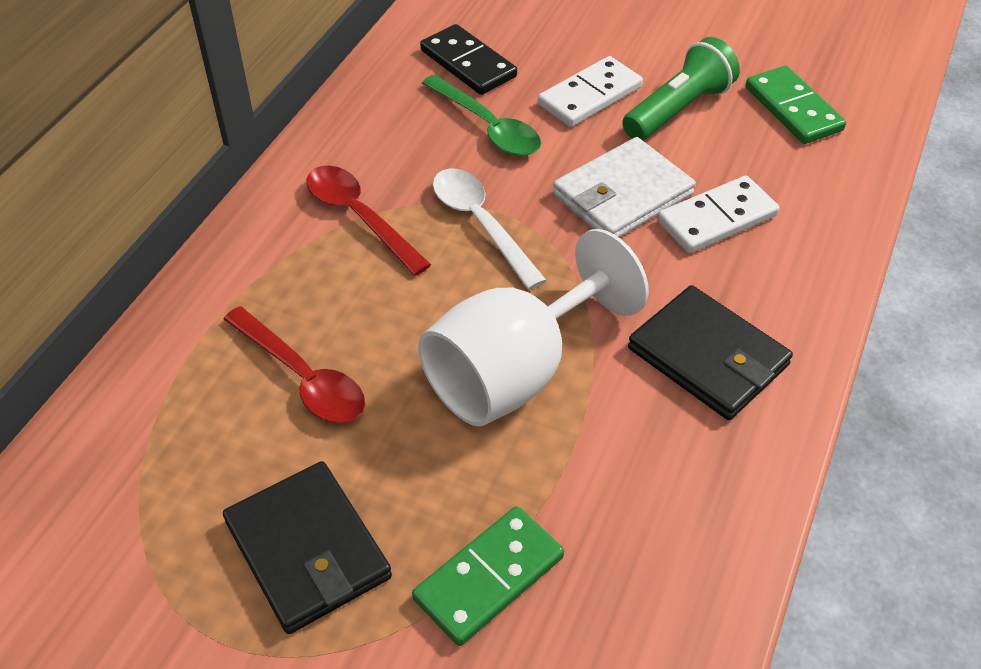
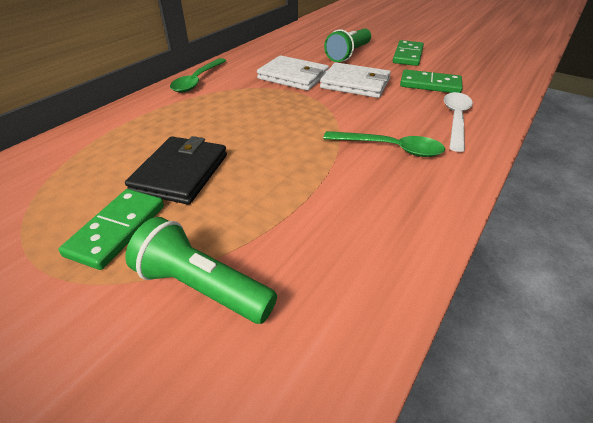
black domino: [420,24,517,95] = 1 -> none = 0
black wallet: [223,461,392,634] [628,285,793,420] = 2 -> [125,136,227,205] = 1
green domino: [412,506,564,646] [745,66,846,144] = 2 -> [58,189,164,270] [393,40,424,66] [400,69,463,93] = 3
green flashlight: [622,37,740,140] = 1 -> [125,217,277,324] [324,28,371,62] = 2
green spoon: [422,75,541,156] = 1 -> [170,58,226,93] [323,131,445,157] = 2
red spoon: [223,306,365,423] [307,166,431,276] = 2 -> none = 0
white domino: [538,56,643,127] [657,176,779,253] = 2 -> none = 0
white goblet: [418,229,649,426] = 1 -> none = 0
white wallet: [553,137,696,237] = 1 -> [257,55,329,91] [320,62,391,98] = 2

